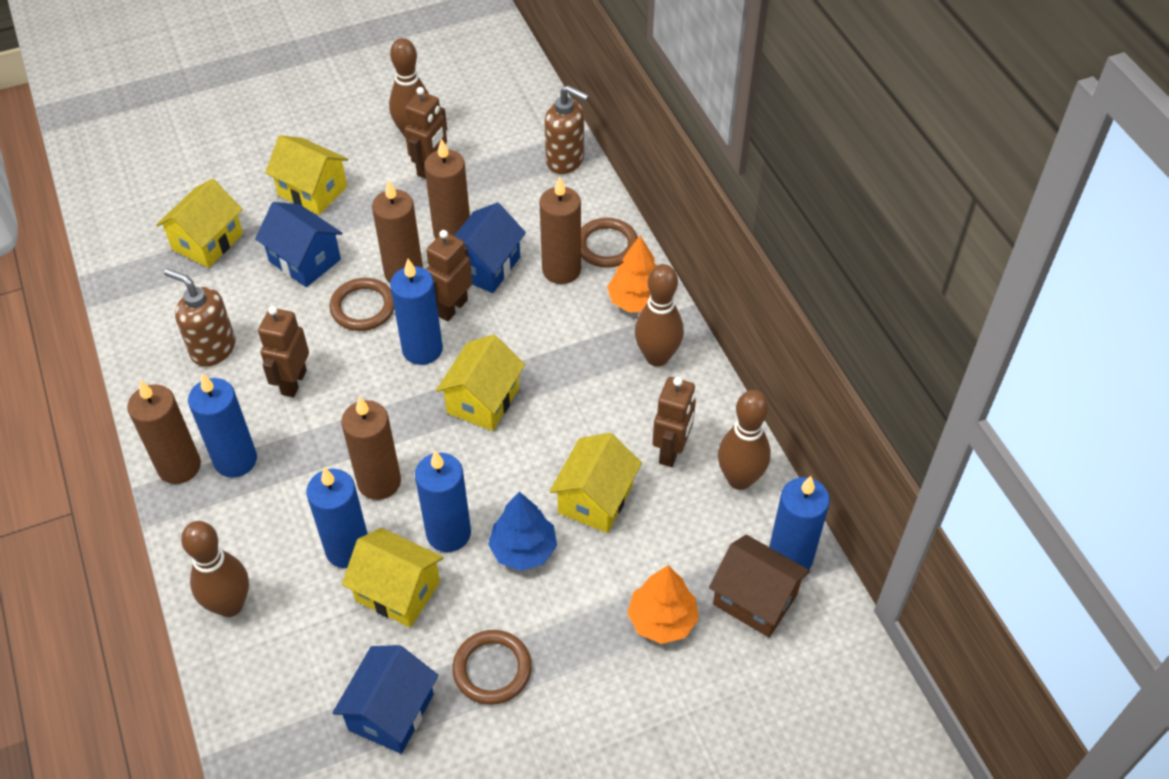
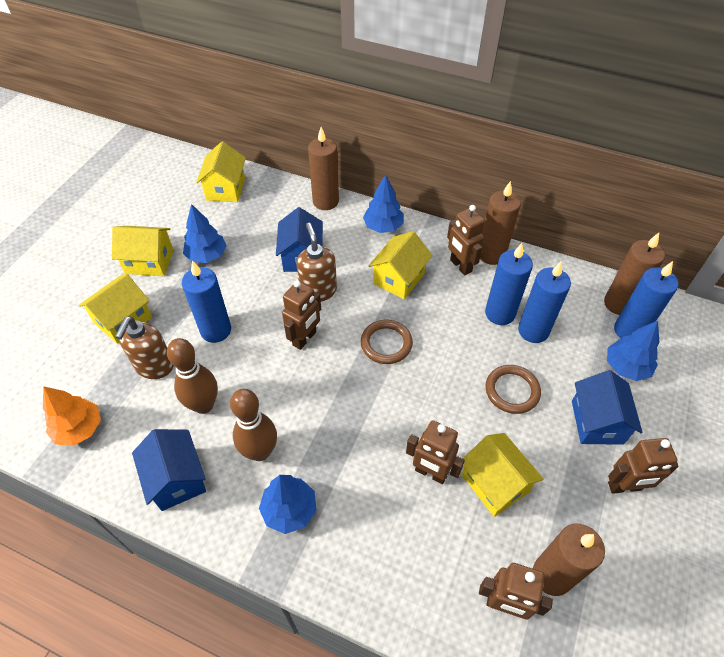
blue candle: [188,373,257,478] [306,467,368,568] [390,259,443,365] [415,450,471,552] [769,476,830,570] = 5 -> [182,261,231,343] [485,243,533,325] [518,262,571,343] [614,261,679,339] = 4
blue tree: [488,492,557,571] = 1 -> [183,204,226,263] [259,475,317,534] [363,175,404,233] [607,321,659,381] = 4
brown bowling pin: [181,521,249,617] [389,38,429,138] [635,264,684,367] [718,390,771,490] = 4 -> [167,338,218,414] [230,389,277,461] = 2
brown candle: [127,380,201,484] [341,396,401,500] [372,179,423,283] [424,138,470,239] [539,177,581,284] = 5 -> [308,127,339,210] [480,181,521,265] [533,524,605,596] [604,233,665,315] = 4
brown house: [709,535,810,638] = 1 -> none = 0
brown ring: [329,278,394,331] [452,630,532,705] [581,218,638,268] = 3 -> [361,320,413,364] [486,365,541,414] = 2
brown robot: [258,306,309,397] [405,87,447,179] [426,230,472,321] [652,377,696,467] = 4 -> [282,280,321,350] [406,420,465,484] [447,205,485,275] [479,563,553,620] [608,438,679,494] = 5
orange tree: [607,236,657,312] [627,565,699,644] = 2 -> [43,386,101,446] = 1

